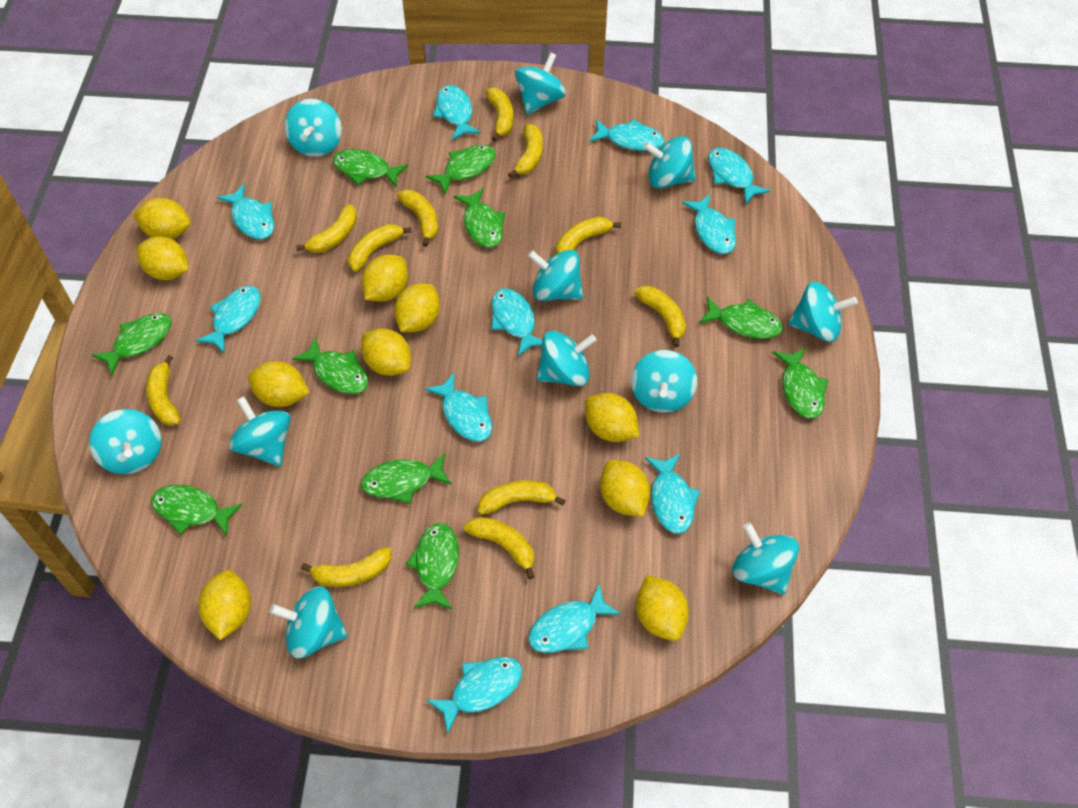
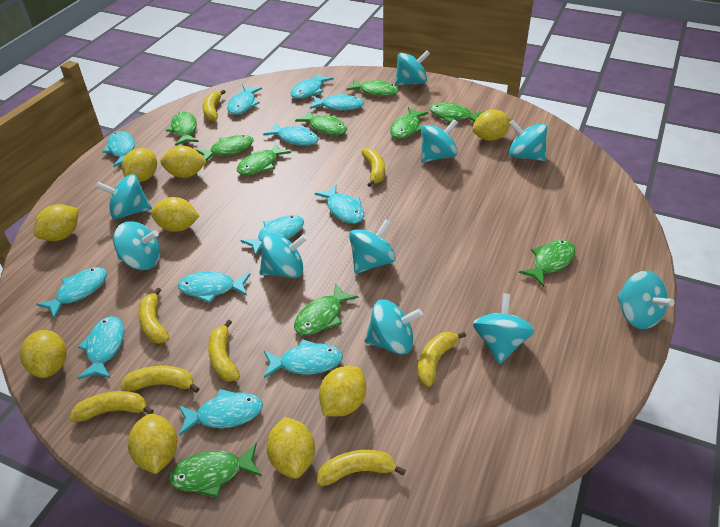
turquoise fish: [195,286,261,354] [217,183,274,239] [425,373,492,442] [427,657,523,734] [433,85,481,140] [491,288,542,356] [528,584,621,653] [589,119,664,151] [645,453,700,534] [682,194,736,254] [708,148,770,204] = 11 -> [36,267,107,319] [77,316,124,379] [103,131,135,167] [178,271,251,303] [179,389,263,436] [227,85,262,115] [240,215,304,255] [263,122,318,146] [264,339,343,378] [290,72,334,99] [310,93,364,110] [315,184,364,224] = 12
turquoise spinning top: [89,409,161,474] [229,396,291,466] [270,586,348,658] [284,99,342,157] [515,52,566,114] [528,250,583,301] [537,331,597,386] [631,350,697,413] [644,136,696,188] [732,522,799,595] [788,282,858,342] = 11 -> [96,174,152,219] [113,221,160,270] [259,233,307,278] [349,219,396,274] [365,300,423,355] [395,50,430,86] [421,119,458,163] [473,293,534,364] [509,120,547,161] [617,271,674,329] = 10
yellow banana: [146,355,181,426] [296,204,357,253] [301,547,391,587] [348,224,412,272] [397,190,438,247] [464,517,534,579] [478,480,566,515] [485,88,513,141] [508,124,543,178] [556,216,621,254] [634,286,686,347] = 11 -> [69,391,154,422] [120,366,200,393] [138,288,169,344] [202,90,226,121] [208,320,240,382] [317,450,406,487] [362,148,385,187] [418,332,466,387] = 8
yellow lemon: [133,198,191,239] [136,236,189,280] [198,570,251,640] [248,361,310,407] [361,328,411,376] [362,255,408,302] [394,284,440,332] [585,393,639,442] [600,460,650,517] [636,575,689,641] = 10 -> [20,330,67,378] [34,204,79,241] [122,148,157,182] [128,414,178,474] [151,197,200,232] [161,146,207,178] [267,417,315,479] [319,366,366,416] [472,109,512,141] = 9

